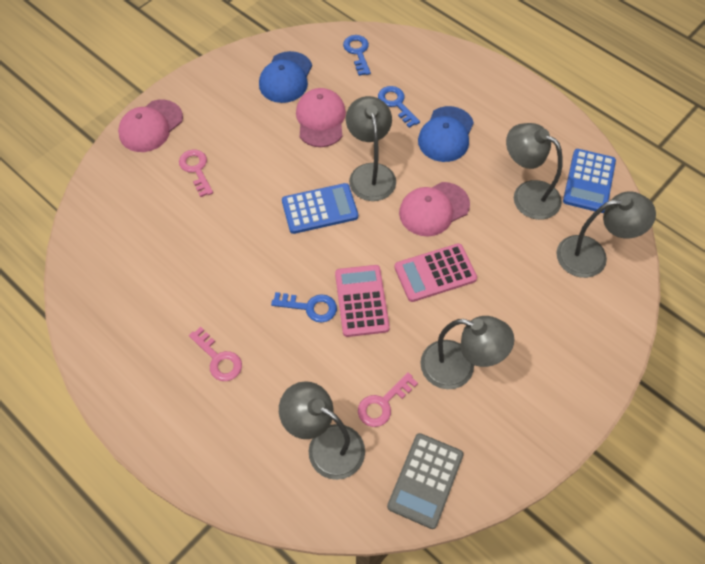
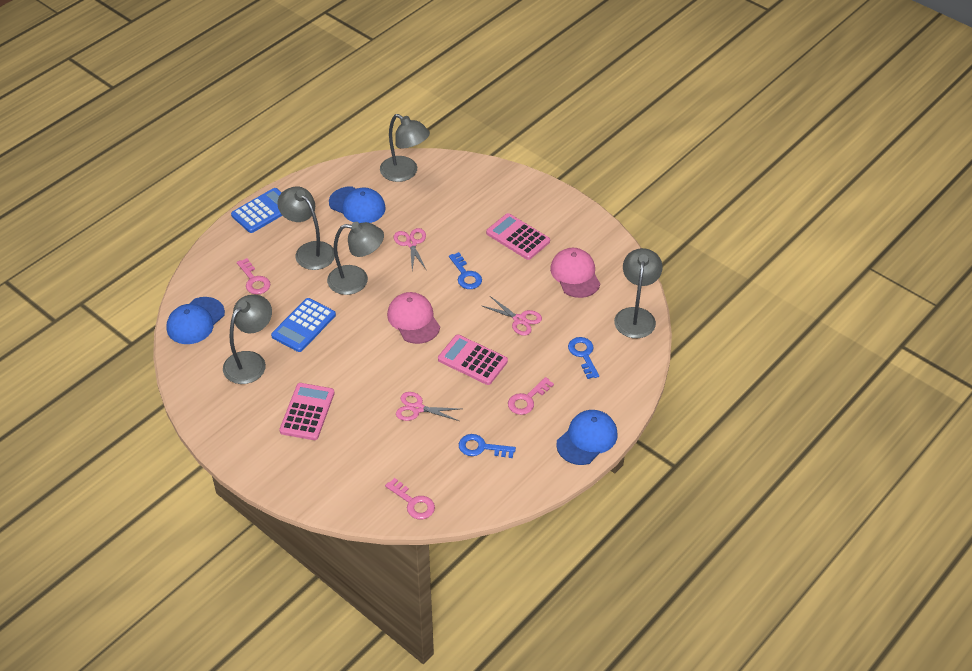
blue cap: [259,51,312,103] [418,106,474,162] = 2 -> [166,297,225,344] [329,186,385,223] [556,410,617,465] = 3
grey calculator: [387,433,464,529] = 1 -> none = 0
pink calculator: [335,265,390,337] [394,243,477,302] = 2 -> [279,383,334,440] [438,334,508,385] [486,213,550,260] = 3
pink cap: [118,100,183,152] [296,88,346,147] [399,182,470,237] = 3 -> [387,292,440,344] [550,248,600,298] = 2
pink scissors: none = 0 -> [394,228,426,270] [396,392,460,421] [482,296,542,336] = 3

